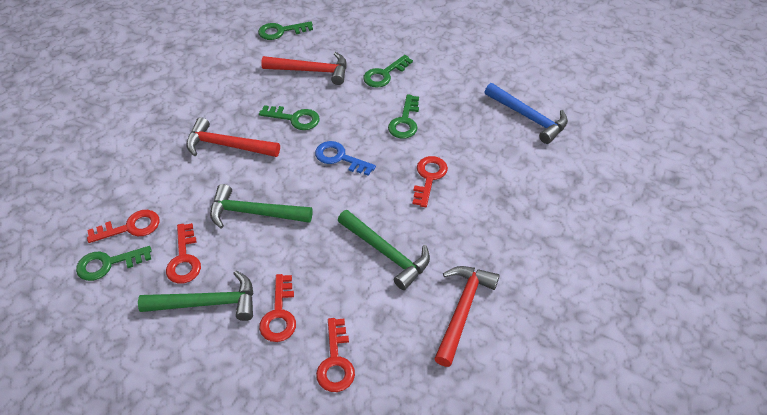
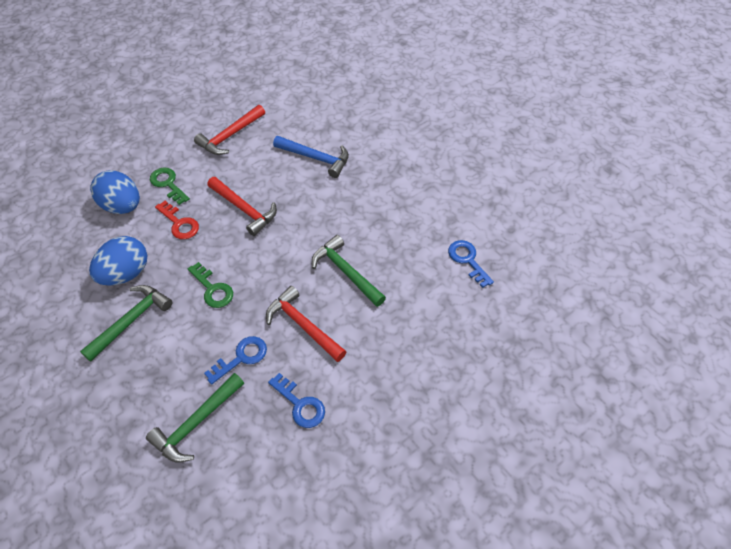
blue egg: none = 0 -> [89,236,147,286] [90,170,140,214] = 2
blue key: [315,141,376,176] = 1 -> [204,336,267,385] [268,373,325,428] [448,240,494,288] = 3
green key: [76,246,152,281] [258,21,313,40] [259,105,320,130] [363,55,413,88] [388,94,419,139] = 5 -> [150,168,190,205] [188,262,233,308] = 2
red key: [87,210,160,243] [166,223,201,284] [259,274,296,342] [316,318,355,392] [413,156,448,207] = 5 -> [155,201,199,239] = 1

